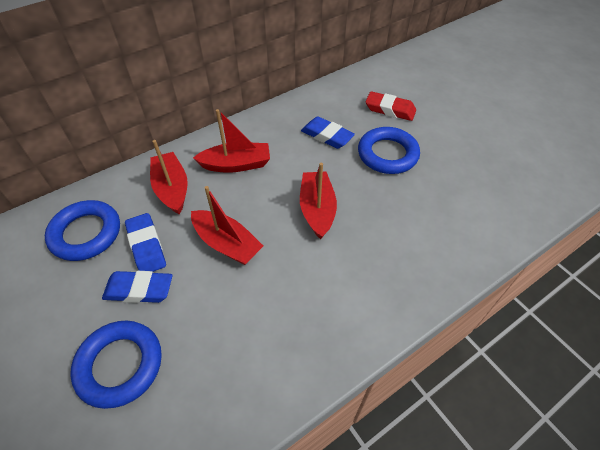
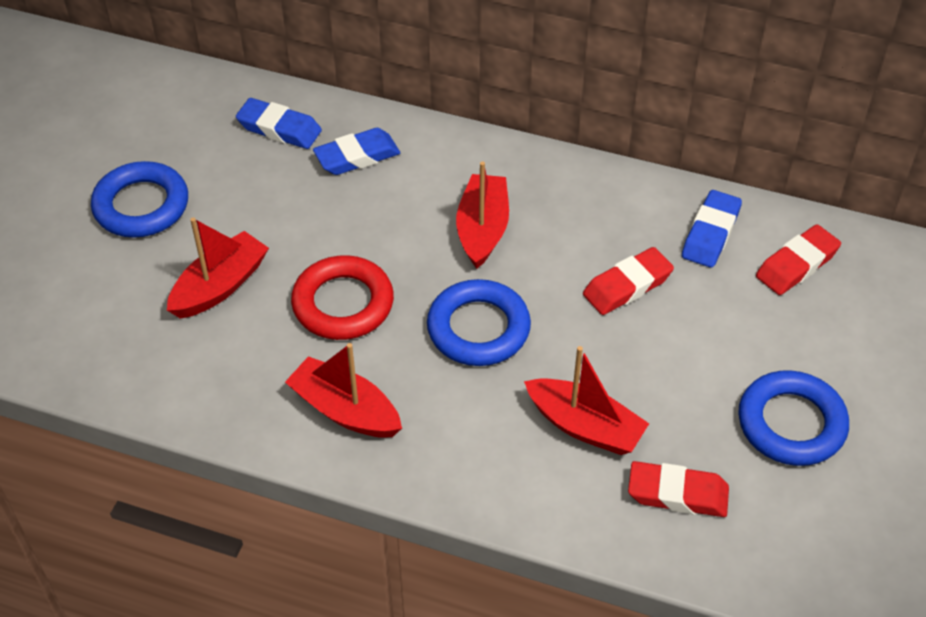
red eraser: [365,91,416,121] = 1 -> [583,247,674,315] [628,461,729,517] [756,224,841,295] = 3
red ring: none = 0 -> [291,255,394,340] = 1

